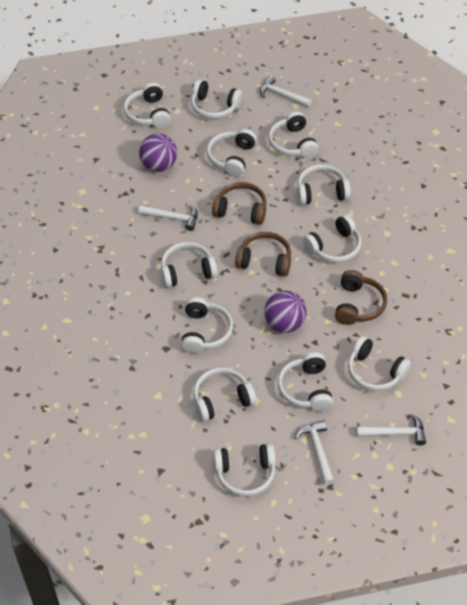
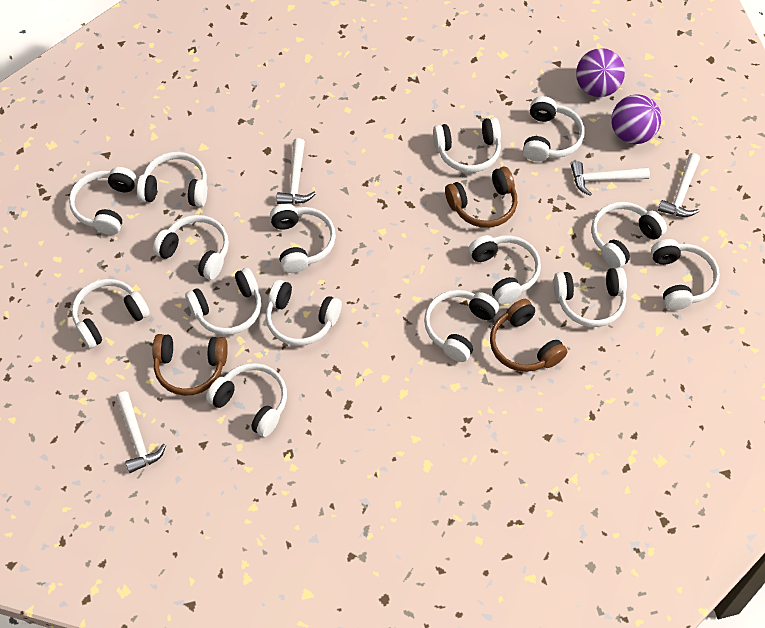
white headphones: [124,83,171,128] [161,242,218,288] [181,297,233,354] [191,80,243,119] [194,368,256,422] [206,129,256,177] [213,443,276,496] [268,112,319,158] [278,352,333,411] [297,164,351,205] [303,214,361,263] [348,336,411,391] = 12 -> [69,167,137,235] [72,279,150,349] [137,152,207,207] [153,215,229,280] [185,268,261,335] [206,363,287,437] [266,280,342,346] [270,204,336,273] [424,290,499,362] [433,117,501,173] [469,235,541,304] [523,96,585,162] [554,267,627,327] [591,202,667,268] [651,239,720,310] = 15

